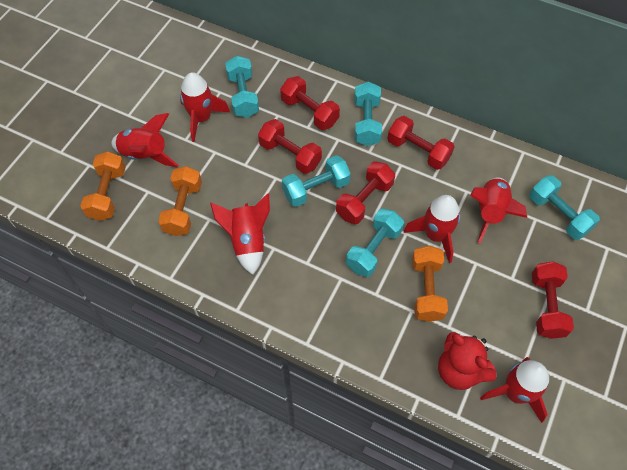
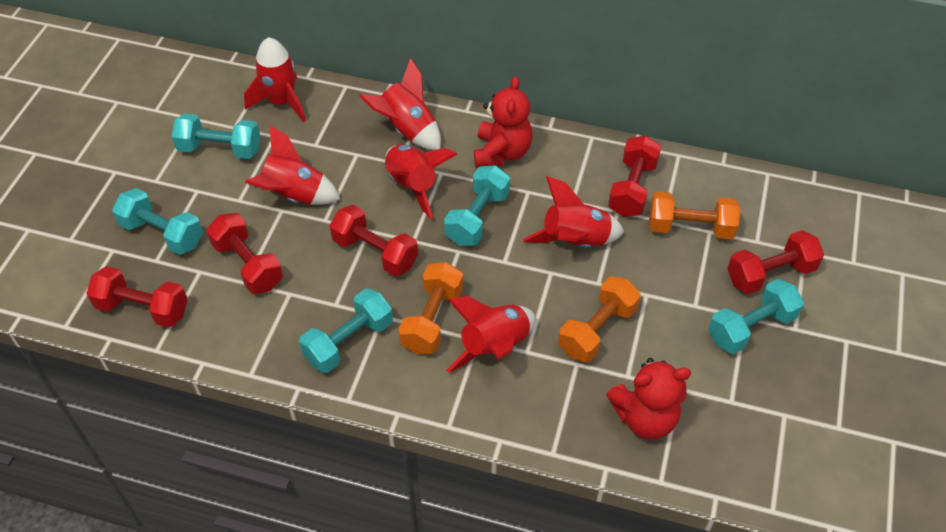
red teddy bear: [438,332,497,390] = 1 -> [474,76,532,168] [606,358,691,439] = 2

